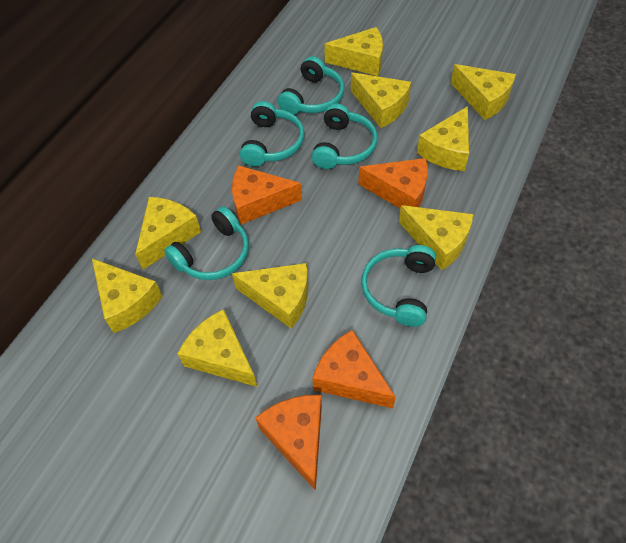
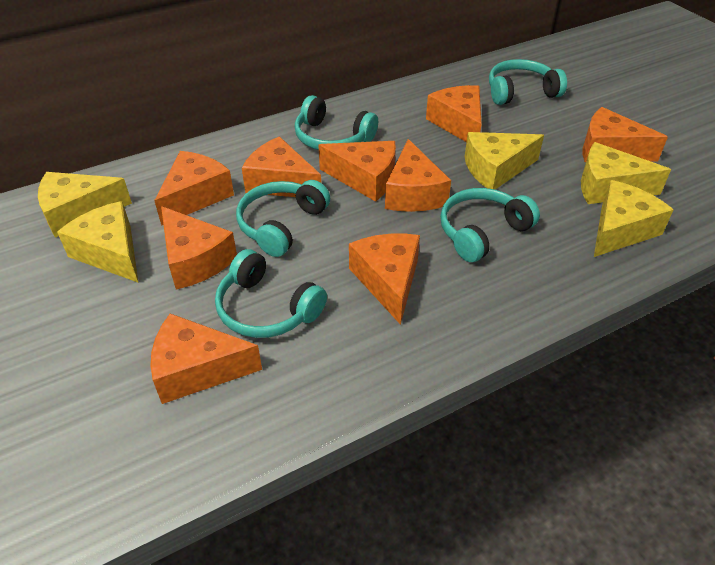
orange cheese: [232,165,302,224] [255,395,322,491] [313,330,396,408] [358,158,428,209] = 4 -> [151,313,262,404] [154,151,234,226] [161,206,237,290] [242,136,321,197] [318,141,396,202] [349,234,420,325] [385,139,451,212] [426,85,482,142] [583,107,668,162] = 9
yellow cheese: [92,259,162,333] [135,197,201,270] [177,309,258,387] [232,263,309,329] [324,27,383,76] [351,72,411,128] [399,205,473,270] [417,106,469,171] [451,64,516,120] = 9 -> [38,172,132,238] [57,201,138,282] [464,132,544,189] [581,142,671,204] [594,180,674,257] = 5

